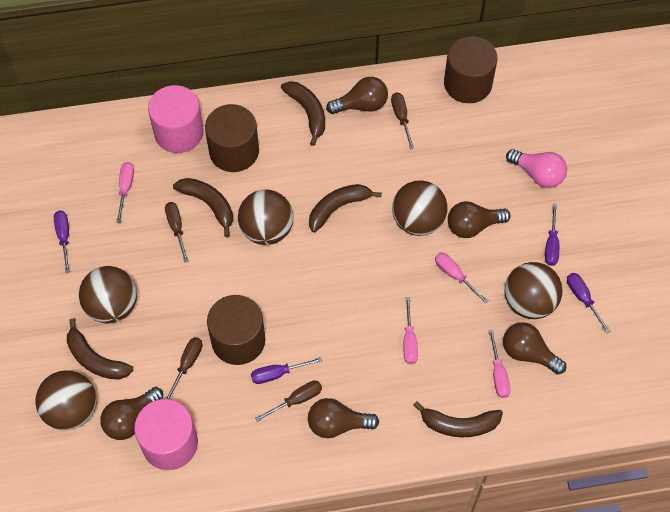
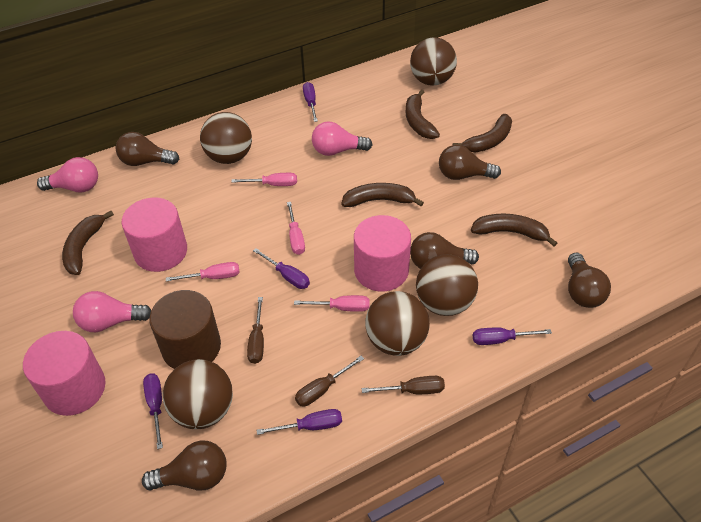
brown cylinder: [205,104,259,172] [207,295,265,365] [444,36,498,103] = 3 -> [149,290,221,369] = 1
brown screwdriver: [165,202,189,263] [165,337,202,399] [255,381,322,422] [391,92,414,149] = 4 -> [247,297,264,364] [295,356,364,407] [362,376,445,394] = 3
pink cylinder: [134,399,198,470] [148,85,204,153] = 2 -> [23,331,106,416] [122,198,187,272] [354,215,411,292] = 3
pink light bulb: [506,149,567,188] = 1 -> [37,157,98,192] [73,291,151,332] [312,122,372,156] = 3
purple screwdriver: [54,211,70,273] [251,357,322,384] [545,203,559,266] [567,273,611,333] = 4 -> [143,373,163,449] [253,248,310,289] [257,409,342,435] [303,82,318,122] [473,328,552,345] = 5

